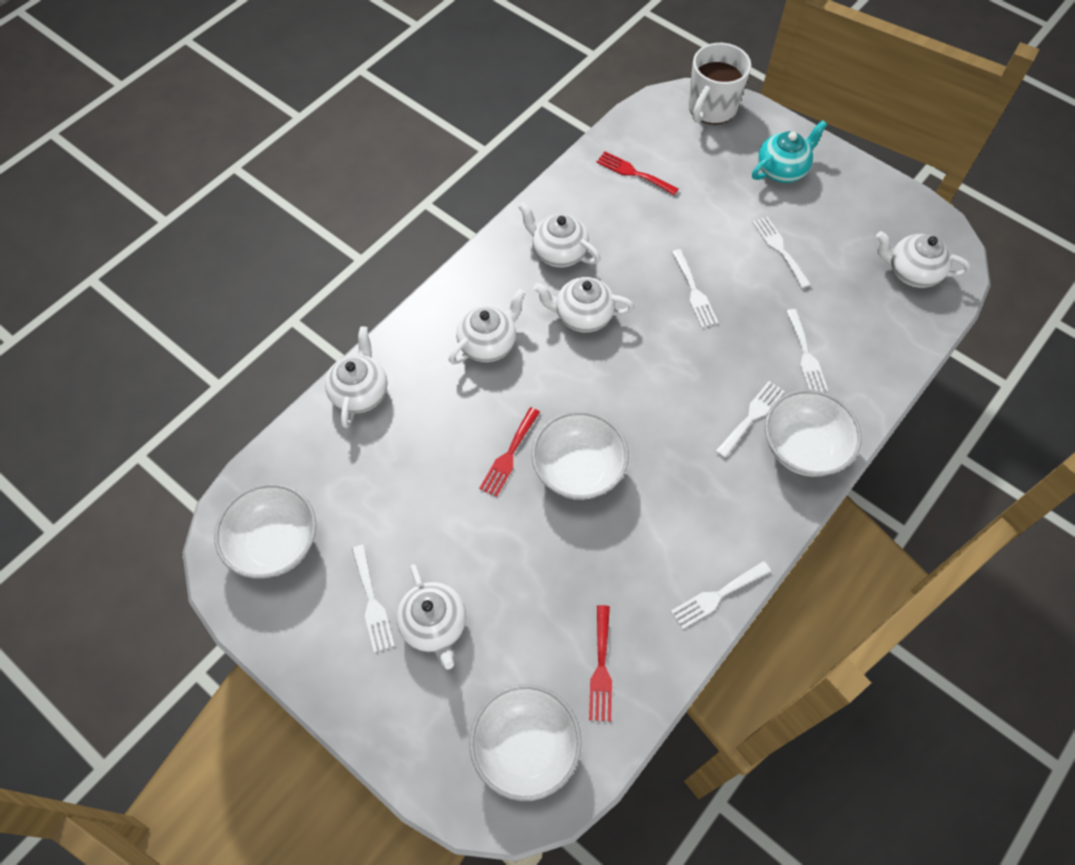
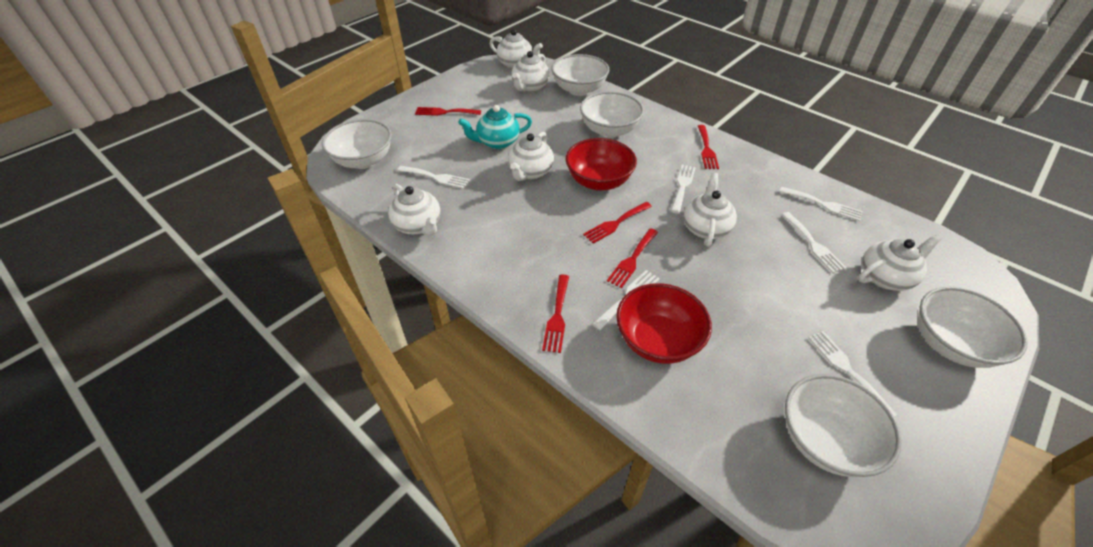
red bowl: none = 0 -> [566,138,637,190] [616,283,712,364] = 2
red fork: [479,407,540,497] [589,605,612,721] [596,151,679,195] = 3 -> [415,107,481,116] [542,274,569,353] [583,202,652,244] [607,228,658,288] [698,125,719,169] = 5
white bowl: [214,483,316,579] [469,684,582,801] [532,411,629,500] [765,389,862,477] = 4 -> [322,119,392,169] [551,54,610,96] [580,91,644,138] [785,374,902,477] [918,287,1028,368] = 5
white mug: [688,43,751,124] = 1 -> none = 0

